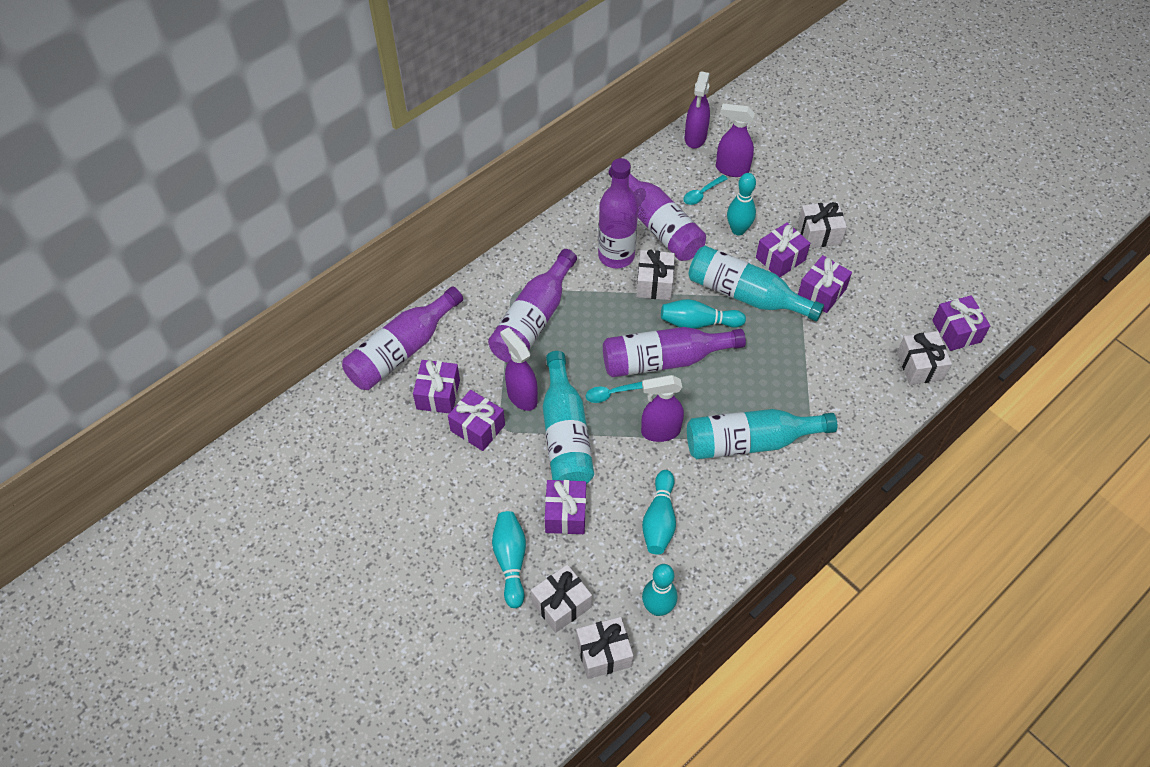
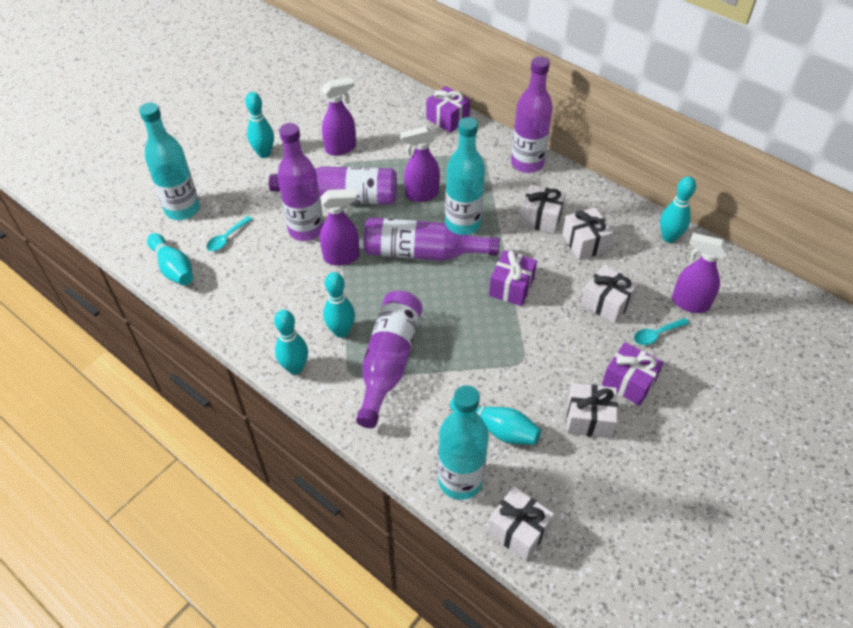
purple gift: [413,360,460,413] [448,390,505,451] [545,480,586,534] [756,222,810,277] [798,255,852,313] [932,295,990,351] = 6 -> [426,86,470,133] [489,250,537,306] [602,342,664,406] = 3
turquoise bowling pin: [492,511,526,608] [642,470,676,555] [642,564,677,616] [661,299,746,329] [727,173,756,235] = 5 -> [147,233,193,285] [245,92,274,158] [274,310,308,375] [323,272,355,338] [450,398,541,445] [660,176,696,243] = 6

